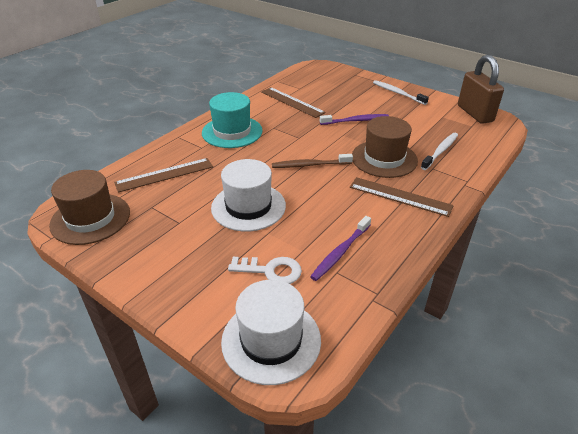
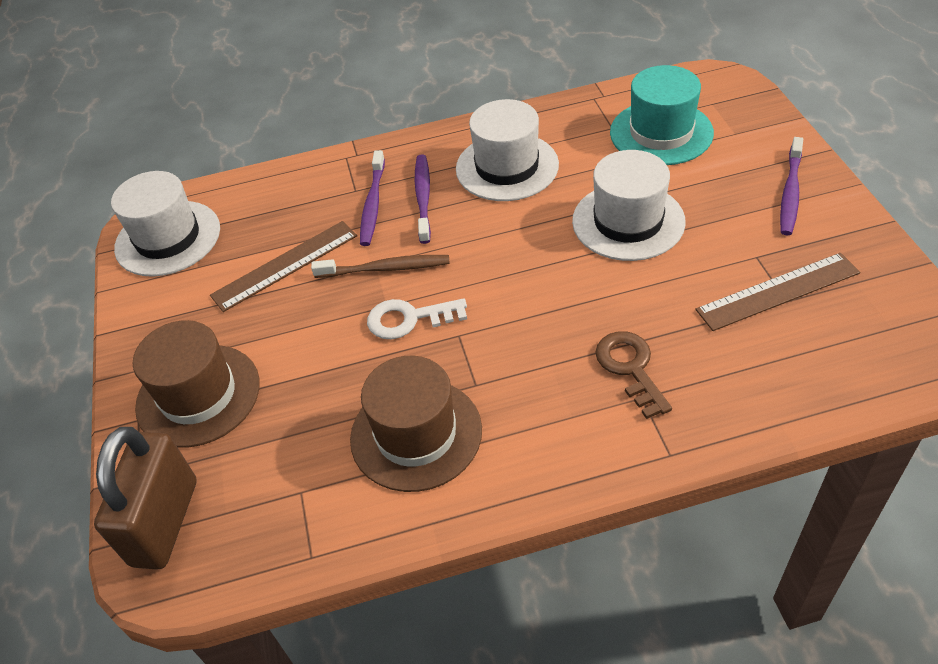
brown key: none = 0 -> [595,331,672,419] = 1
brown ruler: [114,158,213,193] [261,87,326,118] [350,177,454,217] = 3 -> [210,221,357,312] [695,253,860,331] = 2
purple toothbrush: [310,216,371,281] [320,114,389,125] = 2 -> [360,150,385,246] [415,154,431,244] [780,137,803,235] = 3
white hat: [211,159,286,231] [221,280,321,385] = 2 -> [111,171,220,277] [456,99,559,201] [572,150,686,261] = 3
white toothbrush: [373,80,429,105] [421,133,458,170] = 2 -> none = 0

